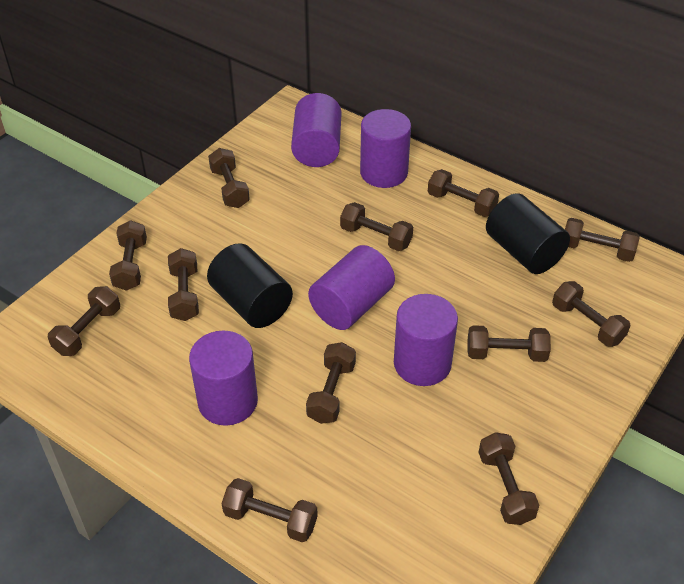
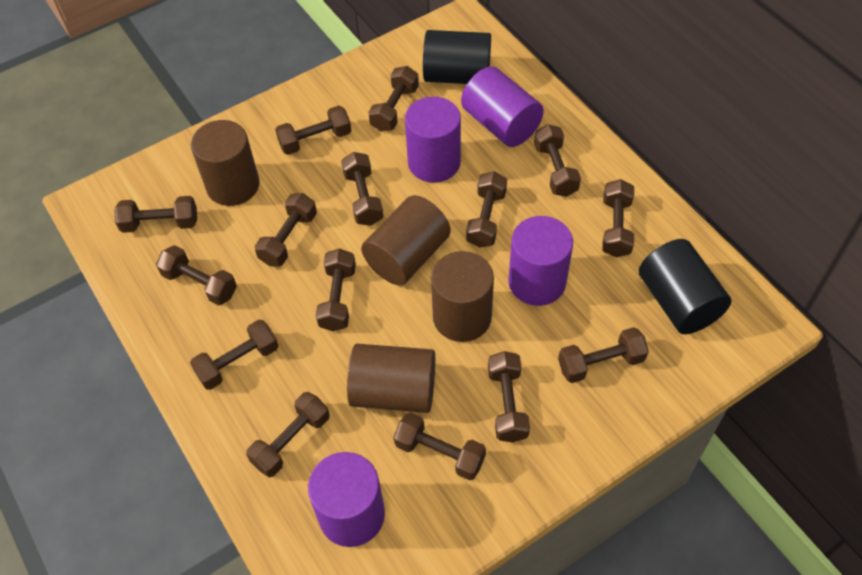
brown cylinder: none = 0 -> [191,120,260,206] [347,344,435,413] [361,195,451,286] [431,251,494,342] = 4
brown dumbbell: [48,286,120,356] [109,220,147,291] [168,248,199,321] [208,148,250,208] [221,478,318,542] [306,342,356,424] [340,202,413,251] [428,169,499,217] [467,325,551,362] [478,432,539,525] [552,281,631,347] [565,218,640,262] = 12 -> [114,196,197,233] [156,245,237,305] [190,320,278,390] [246,392,330,477] [255,193,317,266] [275,105,351,155] [316,248,356,331] [341,152,383,226] [368,66,419,132] [394,412,486,480] [466,171,507,248] [488,351,530,443] [534,124,581,197] [558,327,649,383] [602,179,634,257] = 15
purple cylinder: [189,331,258,426] [291,93,341,167] [308,245,395,330] [360,109,411,188] [394,294,458,386] = 5 -> [308,452,385,547] [405,97,461,183] [461,66,544,147] [508,216,573,306] = 4

